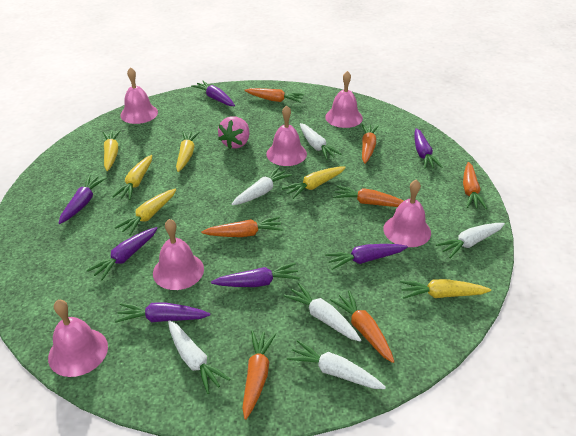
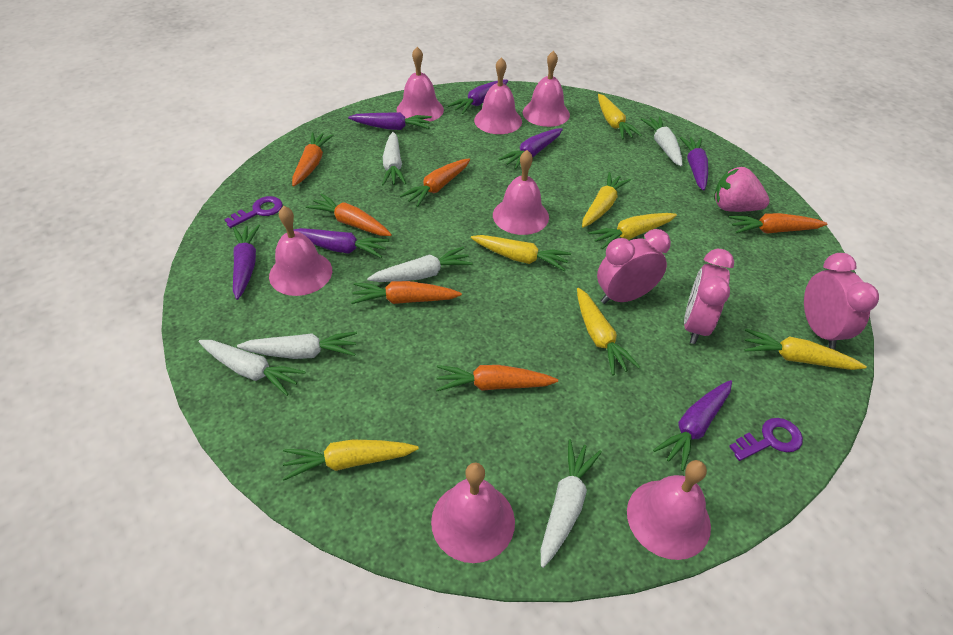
orange carrot: [201,216,283,237] [242,330,276,420] [244,88,304,103] [330,291,394,363] [333,185,403,207] [362,124,379,164] [463,162,487,209] = 7 -> [292,132,334,186] [306,194,392,236] [351,281,462,304] [400,158,470,207] [436,365,558,391] [729,213,827,234] = 6
pink bell: [48,300,108,377] [120,67,158,124] [153,219,204,290] [266,105,307,166] [325,71,363,128] [383,179,431,247] = 6 -> [269,206,332,296] [396,47,444,122] [431,462,515,563] [474,57,522,134] [493,150,549,235] [523,51,570,127] [627,460,711,560] = 7
pink clock: none = 0 -> [597,229,671,304] [684,249,734,344] [804,253,879,350] = 3
purple key: none = 0 -> [224,196,283,228] [729,418,803,461] = 2
yellow carrot: [103,130,120,171] [112,155,152,200] [115,188,176,236] [176,131,200,172] [282,166,346,199] [400,279,491,299] = 6 -> [282,439,419,481] [471,235,571,271] [577,288,640,375] [582,172,631,228] [588,213,677,249] [598,94,642,139] [744,328,867,370] = 7

